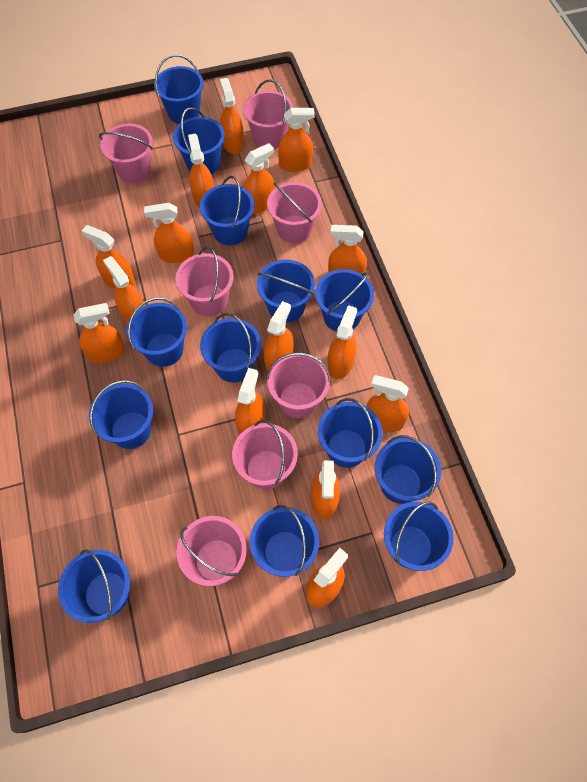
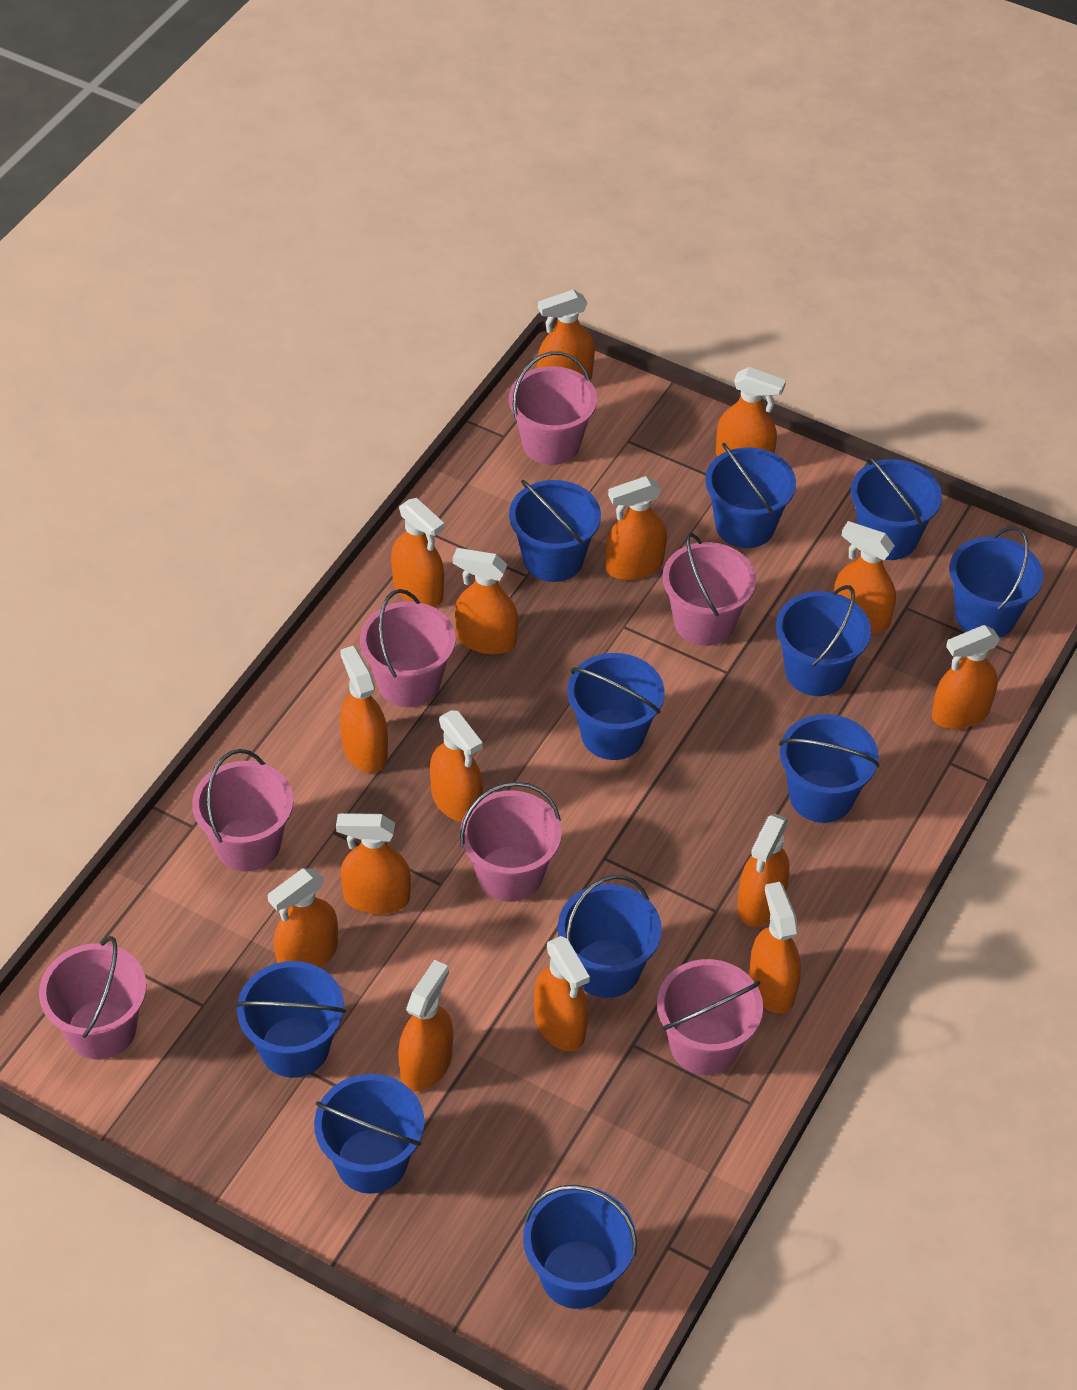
blue bucket: [58,549,130,623] [89,380,153,449] [127,297,187,367] [154,55,204,124] [173,107,225,174] [200,176,254,245] [200,313,261,383] [250,505,319,577] [257,260,315,323] [315,269,374,332] [318,398,382,468] [375,435,441,504] [384,502,454,571] = 13 -> [235,961,346,1078] [314,1074,424,1194] [509,480,601,582] [523,1185,637,1309] [558,875,662,998] [568,653,664,760] [705,443,796,548] [776,585,871,696] [779,714,880,823] [851,456,942,560] [949,526,1043,638] = 11

